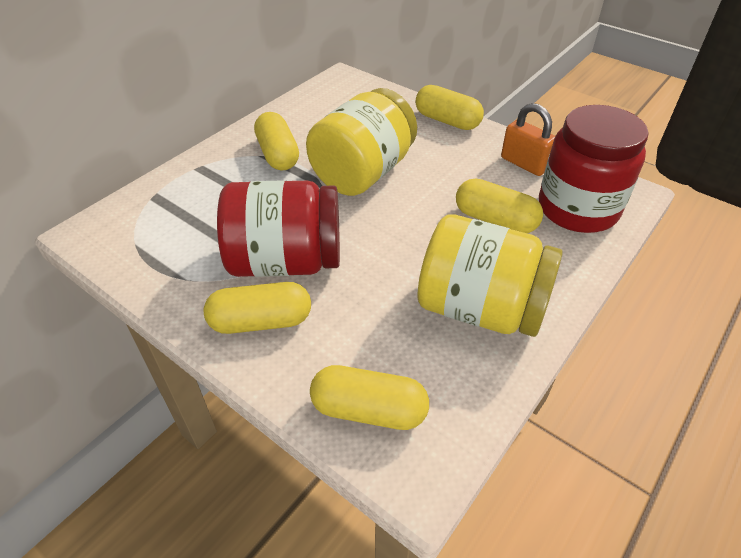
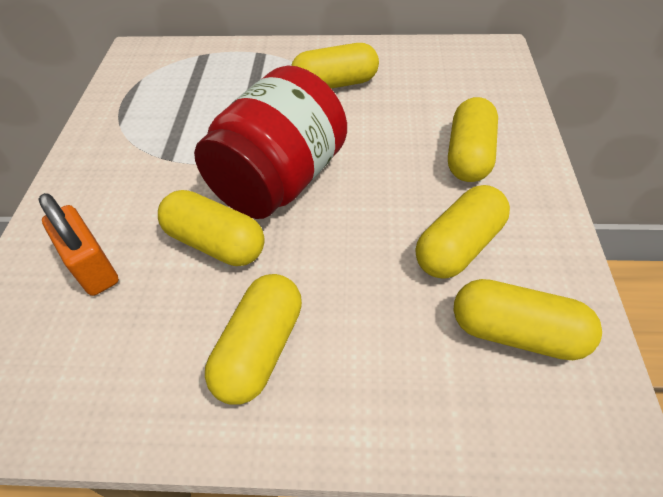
red jar: [217,180,340,277] [539,105,649,233] = 2 -> [194,66,347,219] = 1
yellow capsule: [204,282,311,334] [254,112,299,171] [310,365,429,430] [415,85,484,130] [456,178,543,233] = 5 -> [158,190,265,266] [205,274,302,405] [291,43,379,89] [416,185,510,278] [448,97,498,182] [454,279,602,360] = 6
yellow jar: [306,88,417,196] [417,214,563,337] = 2 -> none = 0

